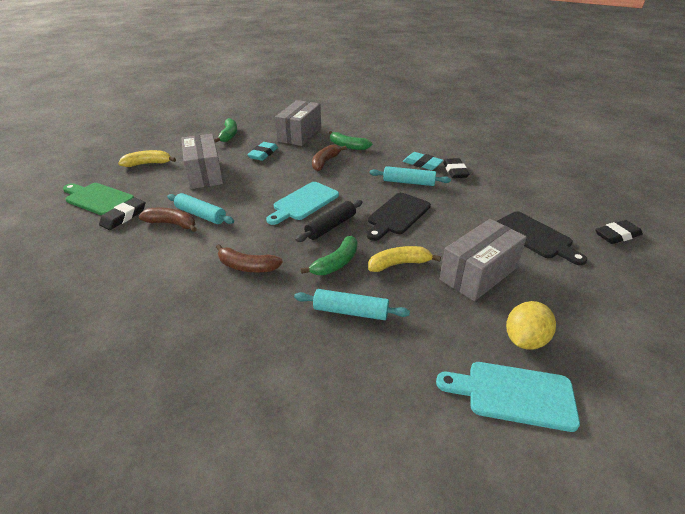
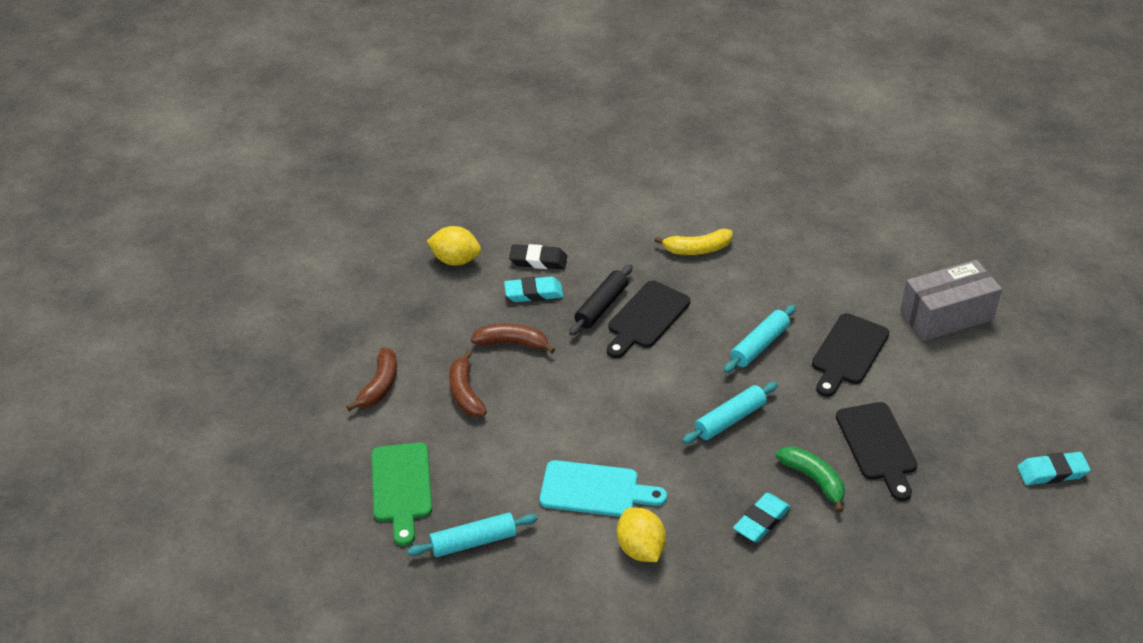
black cutting board: [367,193,431,241] [496,211,587,265] = 2 -> [607,281,690,358] [812,313,889,397] [836,402,917,501] = 3
black eraser: [99,198,145,230] [443,158,469,178] [595,220,643,244] = 3 -> [509,244,567,269] = 1
green banana: [214,118,237,143] [301,236,357,275] [329,131,372,150] = 3 -> [775,446,845,512] = 1
grey box: [181,134,223,189] [275,100,321,146] [440,219,527,301] = 3 -> [900,260,1002,341] = 1
turquoise cutting board: [266,182,339,225] [436,362,580,432] = 2 -> [540,460,667,517] = 1
turquoise eraser: [247,142,278,161] [403,152,444,170] = 2 -> [504,277,563,302] [733,493,791,542] [1017,452,1091,485] = 3
yellow banana: [118,150,176,167] [368,246,441,272] = 2 -> [654,229,732,255] = 1
yellow lemon: [506,301,556,350] = 1 -> [427,226,481,266] [617,508,666,562] = 2

